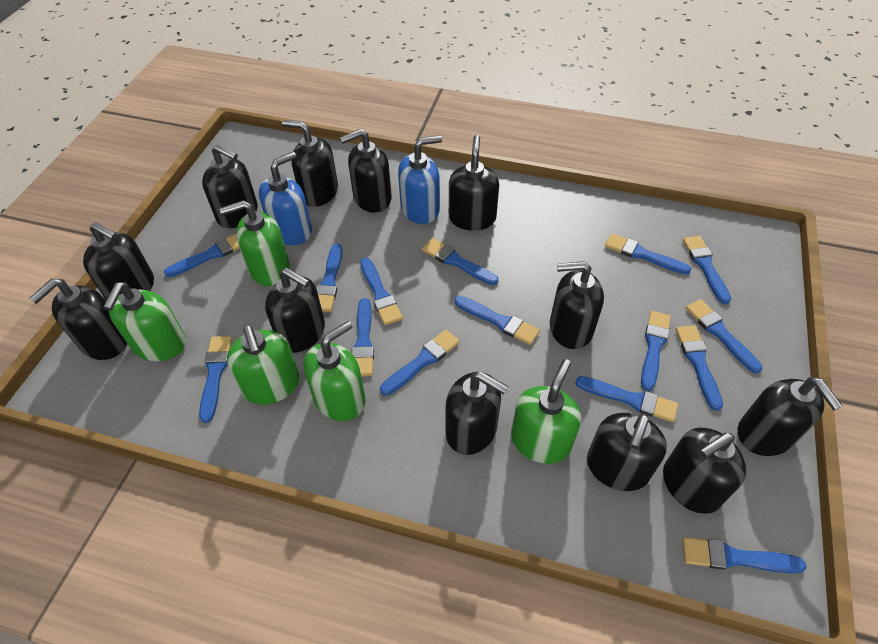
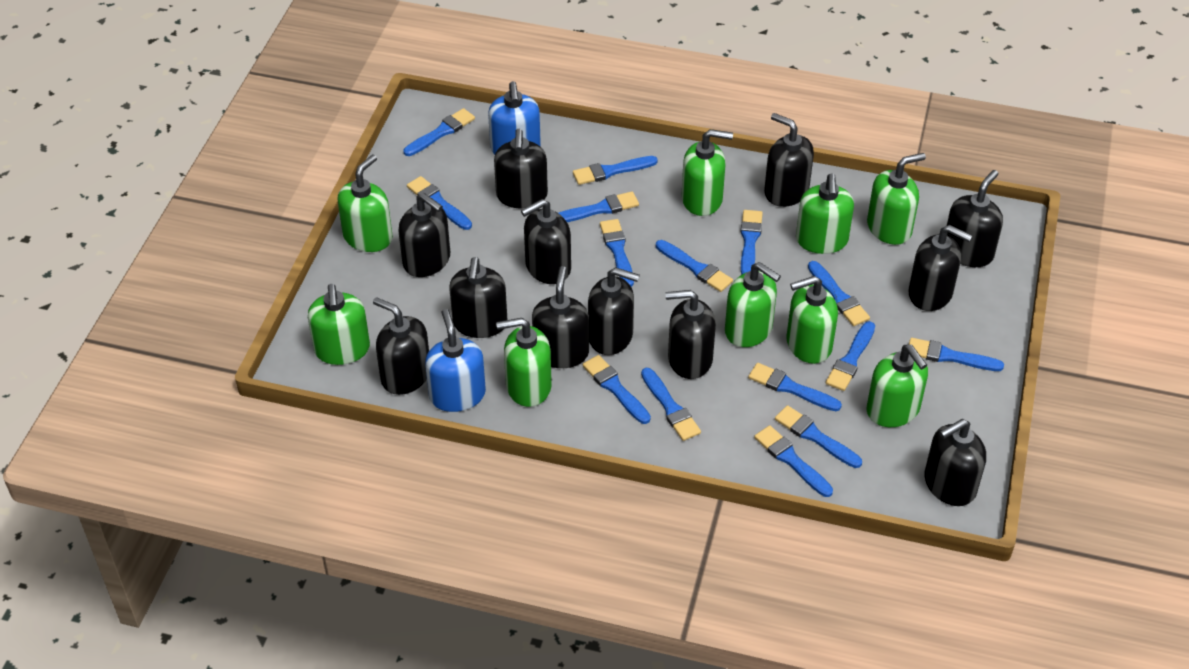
green soap dispenser: [103,282,186,361] [219,200,290,286] [227,325,299,405] [304,321,365,421] [511,359,581,464] = 5 -> [308,284,370,365] [338,155,393,252] [496,318,552,407] [681,129,733,216] [725,262,781,347] [786,276,838,364] [796,173,854,254] [867,153,926,245] [867,344,928,427] = 9

